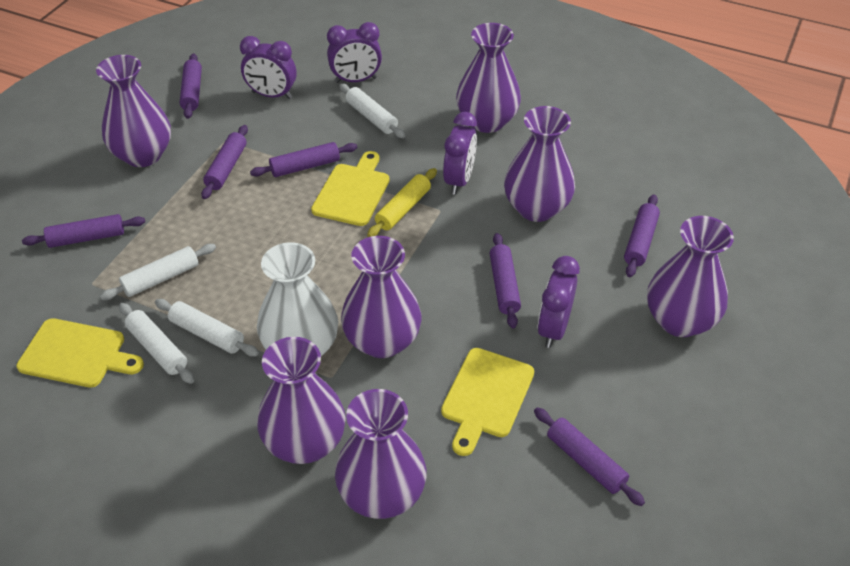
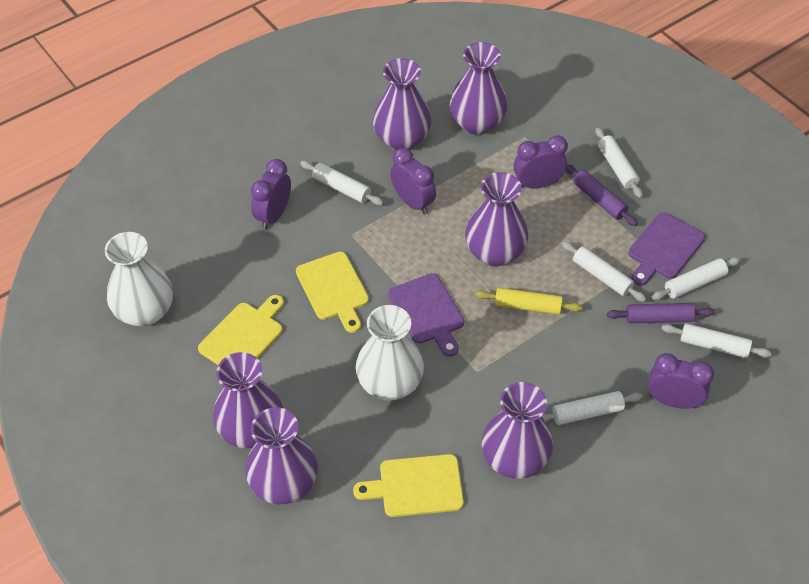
purple cutting board: none = 0 -> [388,273,465,357] [628,212,705,286] = 2
purple rolling pin: [22,214,145,248] [180,53,202,119] [201,125,248,199] [250,142,357,177] [490,233,521,328] [534,407,645,506] [624,194,660,277] = 7 -> [566,164,638,226] [607,303,715,323] = 2
purple vase: [96,55,171,167] [257,337,346,464] [335,389,427,519] [341,236,421,358] [456,23,521,133] [504,106,575,222] [647,216,734,337] = 7 -> [213,352,283,449] [245,407,318,504] [373,58,431,150] [449,42,508,135] [465,172,528,266] [482,382,553,479] = 6
white rolling pin: [100,244,216,300] [119,303,194,384] [155,299,259,357] [339,83,405,138] = 4 -> [300,161,384,205] [541,391,643,425] [562,241,647,302] [595,127,643,198] [652,257,741,300] [661,323,772,358] = 6
white vase: [257,242,338,356] = 1 -> [105,232,173,327] [356,305,424,401] = 2

